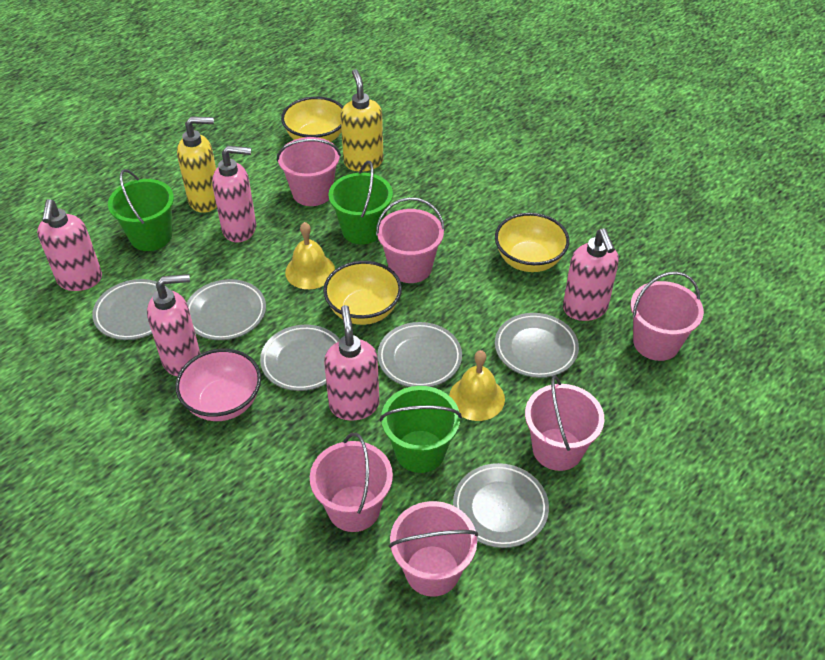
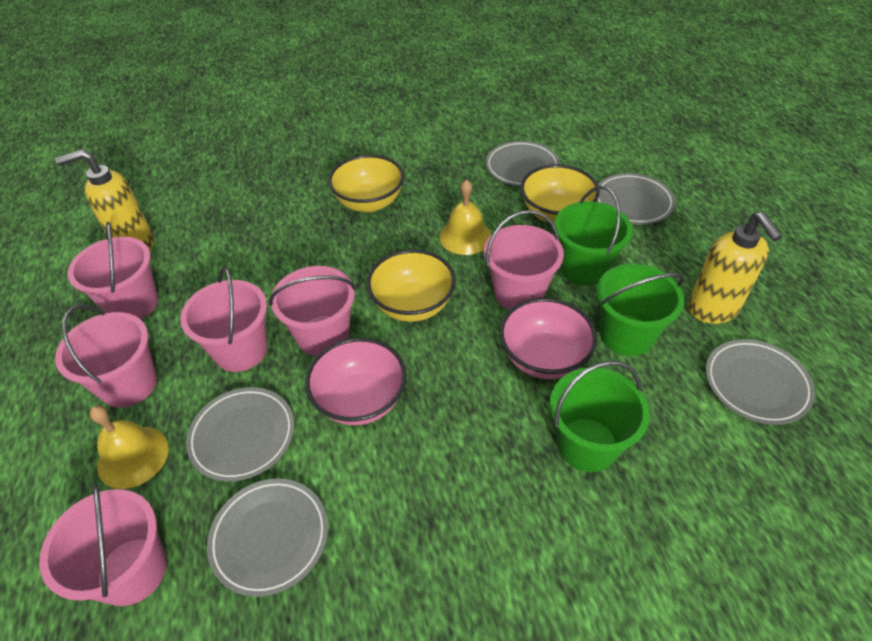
grey plate: [92,279,169,340] [187,279,266,340] [260,325,340,391] [378,322,462,387] [453,463,549,548] [495,313,579,378] = 6 -> [186,387,294,482] [207,478,328,597] [485,141,560,186] [597,173,675,225] [706,339,815,425] = 5
pink bowl: [175,349,261,421] = 1 -> [305,338,407,425] [500,298,597,379] = 2
pink soap dispenser: [37,199,102,291] [147,274,200,376] [212,146,256,243] [324,305,379,421] [563,228,619,321] = 5 -> none = 0

